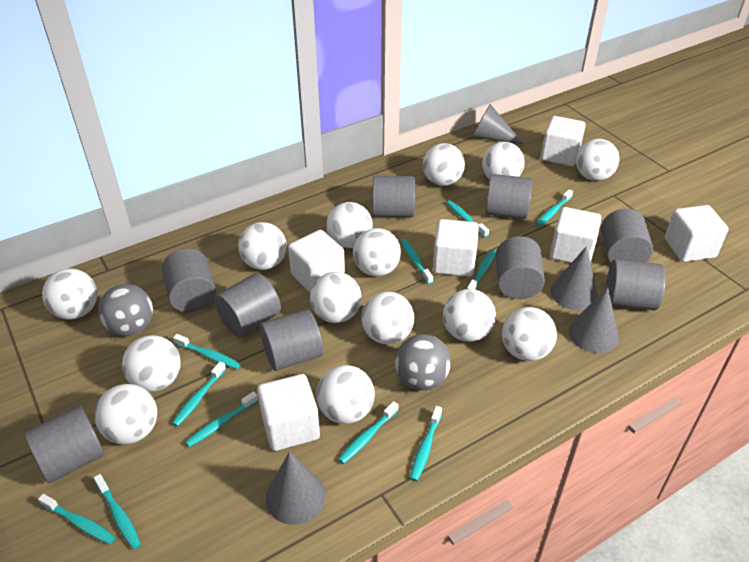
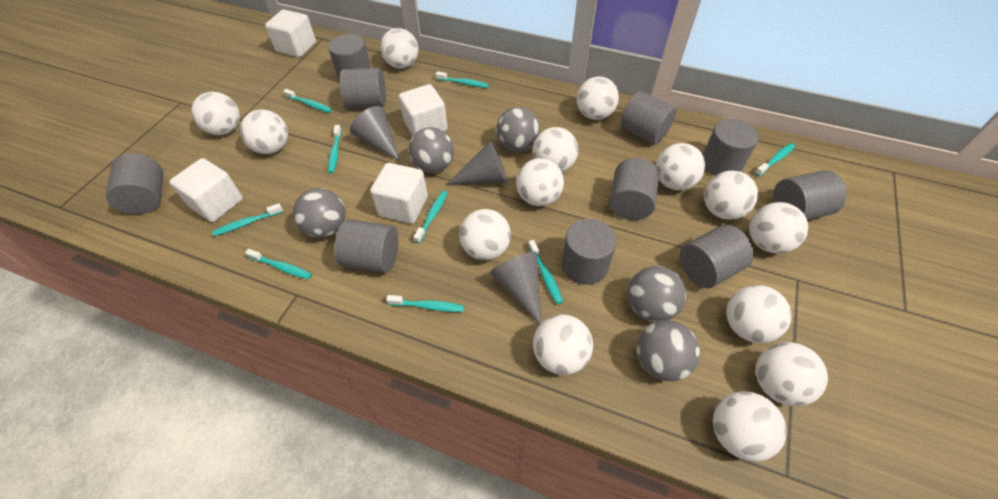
grey ball: [98,284,153,336] [395,334,451,390] = 2 -> [293,188,346,238] [409,127,454,173] [496,107,540,152] [627,266,686,322] [636,320,700,381] = 5
grey cone: [266,452,325,525] [472,104,524,144] [550,246,598,310] [568,287,619,353] = 4 -> [350,106,400,162] [447,141,507,184] [490,252,541,324] = 3
grey cylinder: [24,406,104,483] [162,248,216,312] [214,273,281,337] [260,309,323,371] [373,176,415,217] [485,174,532,219] [496,236,545,299] [601,209,653,263] [606,259,666,310] = 9 -> [106,154,163,214] [328,34,371,80] [334,219,398,273] [339,68,386,108] [562,219,617,285] [609,158,659,220] [620,91,677,144] [680,225,754,288] [703,119,759,176] [773,170,847,220] = 10
turquoise toothbrush: [38,494,115,544] [94,474,141,549] [172,361,226,427] [173,334,241,369] [186,391,258,447] [338,401,398,464] [401,239,433,284] [410,406,442,481] [446,200,489,237] [467,250,496,290] [536,189,573,226] = 11 -> [212,203,283,236] [245,249,312,279] [283,89,332,113] [328,125,342,173] [386,295,464,312] [413,191,448,243] [436,71,489,88] [528,240,563,304] [755,143,795,176] = 9
white cube: [257,374,320,451] [288,230,345,293] [433,219,479,277] [541,116,586,166] [550,207,602,263] [665,205,729,262] = 6 -> [169,158,243,222] [265,10,316,57] [370,163,428,224] [399,84,448,135] = 4

